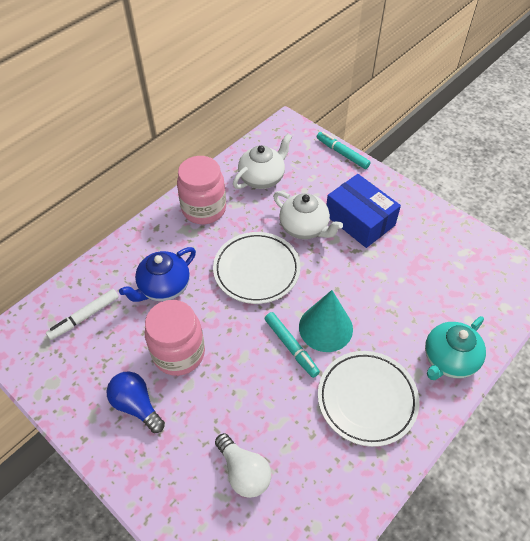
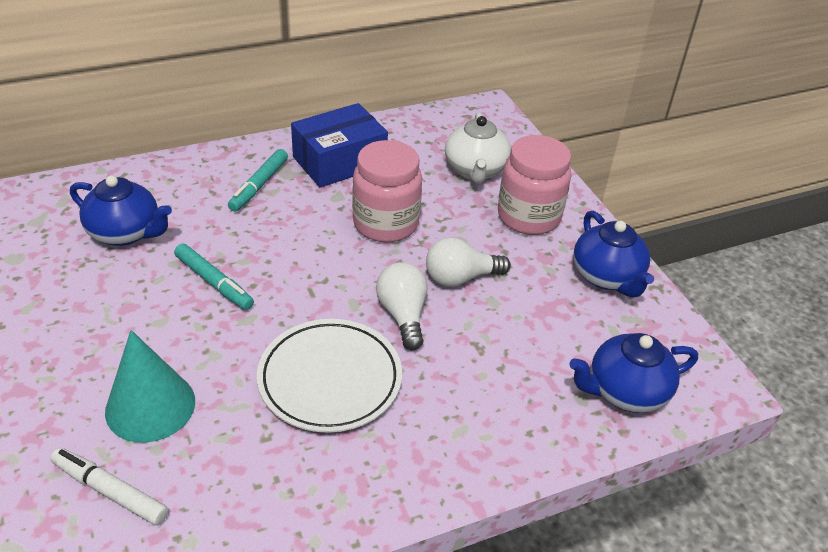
blue light bulb: [107,371,165,433] = 1 -> none = 0
blue teapot: [119,247,196,302] = 1 -> [70,175,172,246] [569,333,698,413] [573,211,654,298] = 3
turquoise teapot: [425,316,486,380] = 1 -> none = 0
white light bulb: [215,433,271,498] = 1 -> [376,262,427,350] [426,237,511,287] = 2
white plate: [213,232,300,304] [318,351,419,447] = 2 -> [257,319,402,433] = 1
white teapot: [233,134,292,189] [273,191,343,239] = 2 -> [445,112,511,184] = 1

